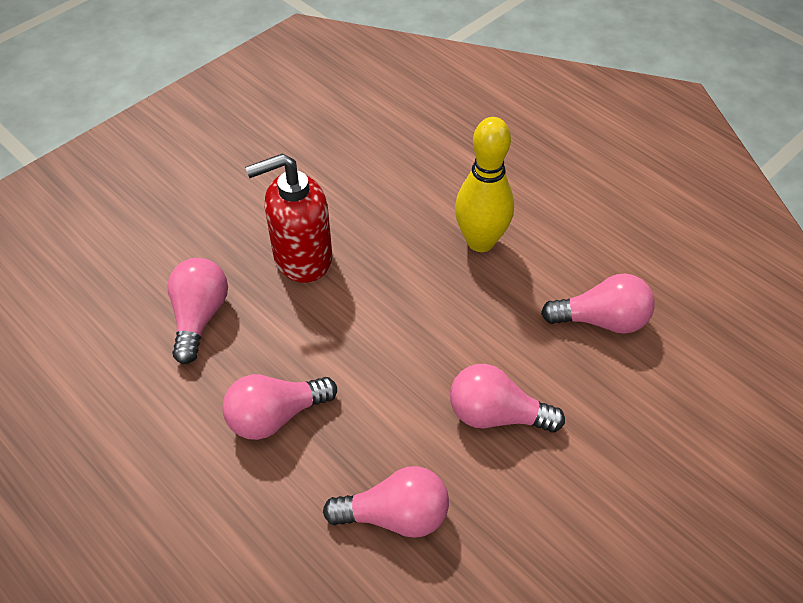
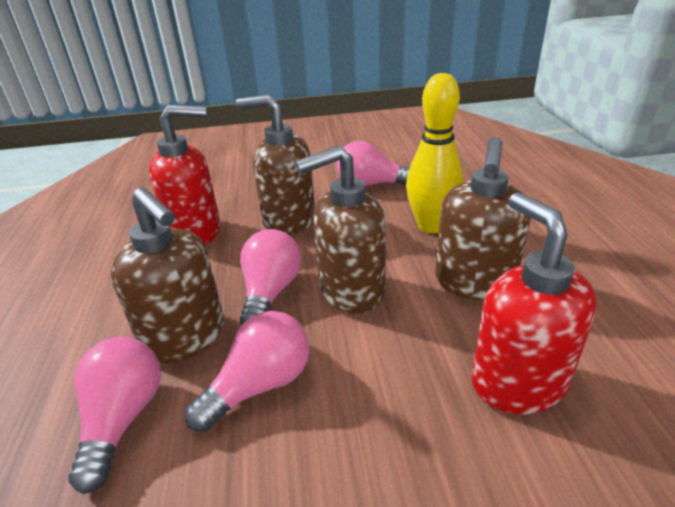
brown soap dispenser: none = 0 -> [111,188,224,364] [236,94,315,236] [295,145,386,314] [435,137,531,300] = 4
pink light bulb: [167,258,228,364] [222,374,337,440] [323,466,449,538] [450,364,565,433] [541,273,655,334] = 5 -> [68,337,161,494] [185,311,309,432] [240,229,301,325] [336,141,410,186] = 4
red soap dispenser: [245,154,332,283] = 1 -> [149,105,221,245] [471,192,597,415] = 2

